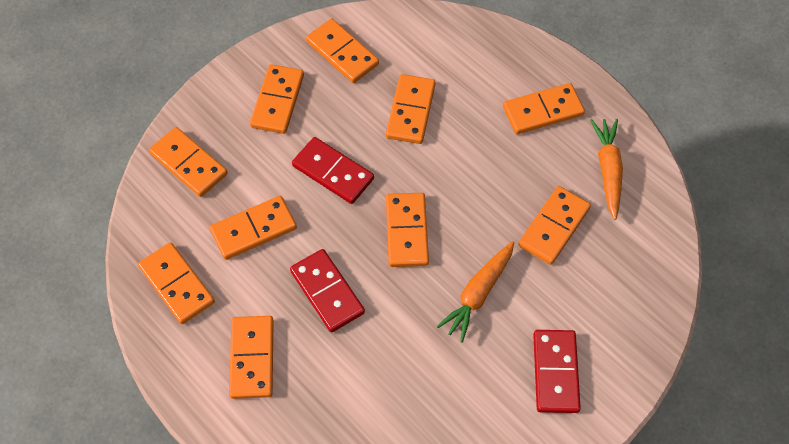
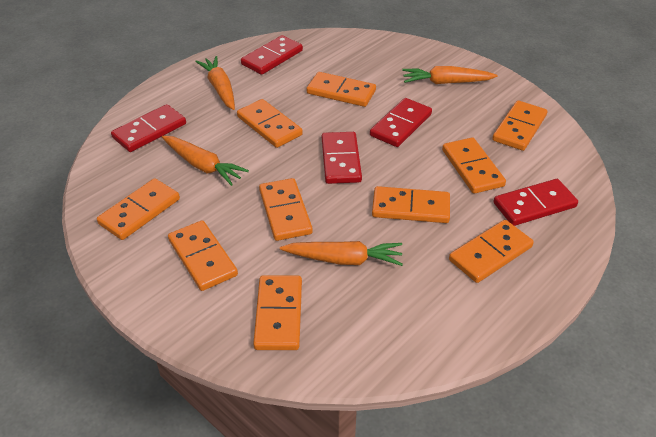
orange carrot: [436,241,514,342] [590,119,623,220] = 2 -> [162,136,249,186] [195,56,235,110] [280,241,403,266] [402,66,498,84] = 4
red domino: [290,249,365,332] [292,137,374,204] [533,330,581,413] = 3 -> [111,104,186,152] [241,35,303,75] [322,132,362,184] [370,98,432,147] [493,179,578,226] = 5

